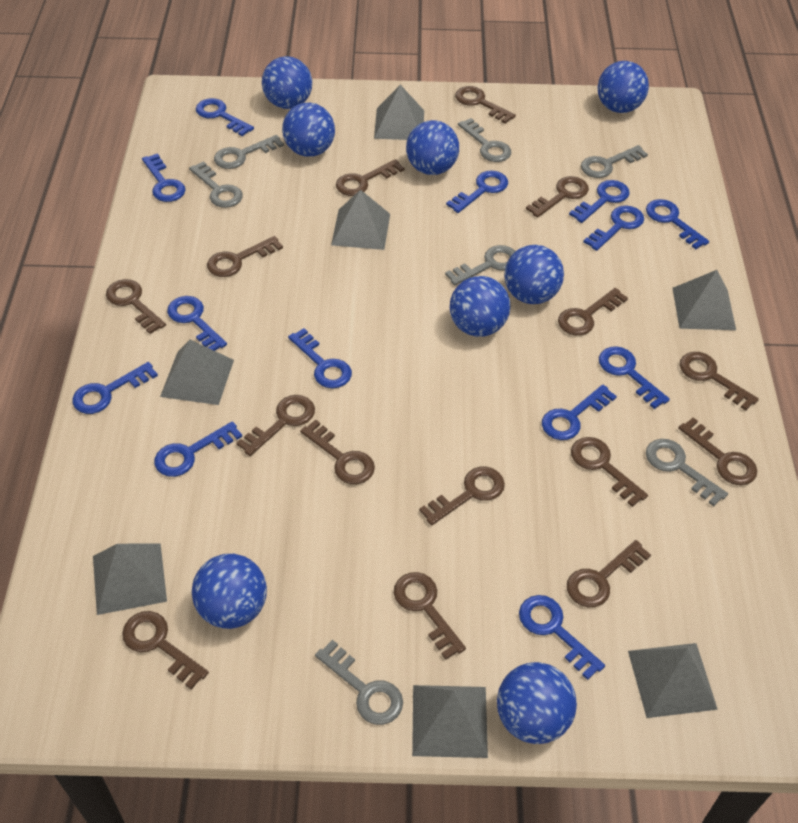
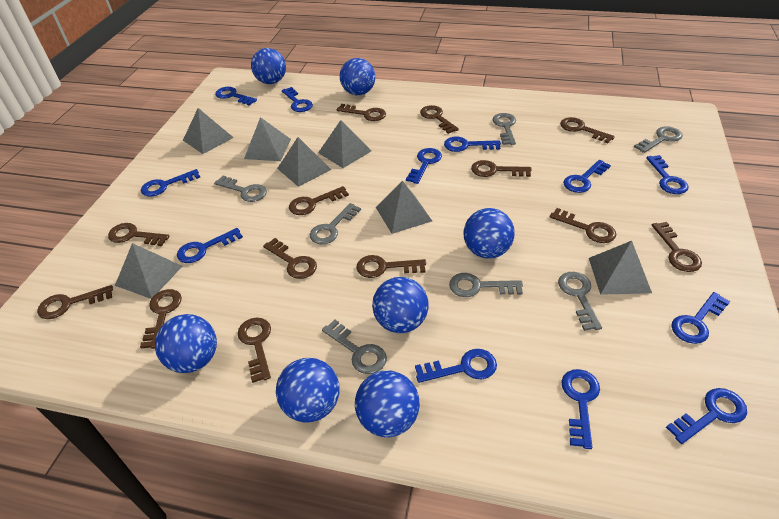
blue ball: [192,554,267,629] [262,56,312,109] [282,103,335,157] [406,120,459,175] [450,276,510,337] [497,662,577,744] [504,245,564,304] [598,61,649,113] = 8 -> [155,314,217,373] [251,48,286,84] [276,358,340,423] [340,58,375,95] [355,370,420,437] [372,277,428,333] [464,208,515,259] = 7
blue key: [72,362,158,414] [142,153,185,202] [154,421,242,477] [167,296,227,351] [196,98,254,136] [288,328,352,388] [446,170,508,213] [519,595,605,680] [542,384,617,440] [569,180,630,223] [583,205,644,251] [599,346,670,409] [646,199,709,249] = 13 -> [141,169,200,197] [177,228,243,263] [215,87,257,106] [282,87,313,112] [406,148,442,184] [415,349,497,383] [444,137,501,152] [561,369,600,449] [563,160,611,193] [646,155,689,194] [666,388,747,444] [671,292,730,344] = 12
brown key: [106,279,166,334] [122,611,209,689] [207,236,283,277] [237,395,315,456] [300,420,375,484] [336,159,405,196] [394,572,466,660] [419,467,505,526] [455,86,516,124] [526,176,589,218] [558,288,628,336] [567,540,651,607] [571,437,648,507] [678,418,757,485] [680,352,759,410] = 15 -> [37,285,113,319] [108,223,170,246] [140,289,182,349] [238,317,271,383] [263,238,317,279] [289,186,349,215] [337,104,386,121] [356,255,426,278] [420,105,459,134] [471,160,532,177] [550,208,616,243] [560,117,615,143] [652,222,702,272] = 13

